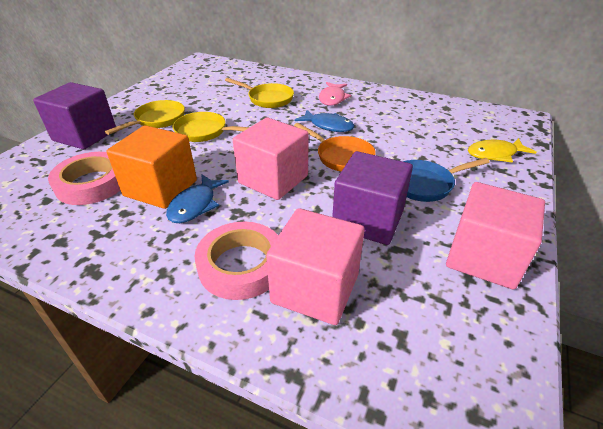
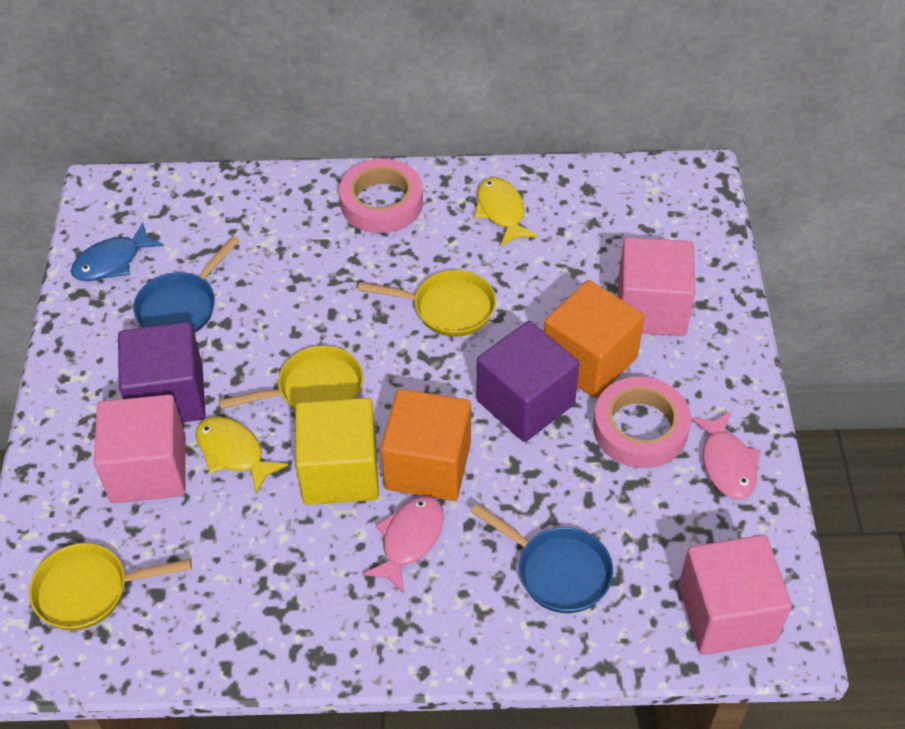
blue fish: [166,174,229,223] [295,110,355,132] = 2 -> [71,222,163,281] = 1
blue pan: [403,158,490,202] = 1 -> [133,236,239,333] [470,503,613,613] = 2
orange cube: [107,125,197,209] = 1 -> [380,389,471,501] [544,280,644,398] = 2
orange pan: [294,123,376,172] = 1 -> none = 0
pink fish: [319,82,351,106] = 1 -> [363,496,444,593] [691,411,761,499] = 2
yellow cube: none = 0 -> [295,398,379,505] = 1
yellow fish: [468,138,536,163] = 1 -> [196,416,288,494] [474,177,538,246] = 2

